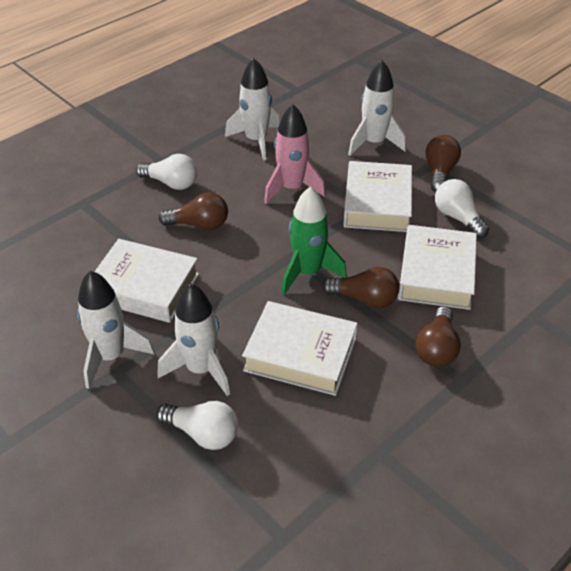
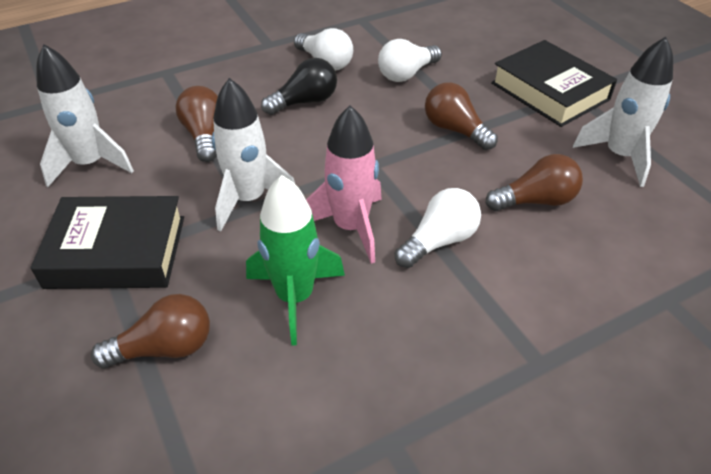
black book: none = 0 -> [31,196,184,289] [491,40,617,127] = 2
black light bulb: none = 0 -> [261,58,337,115] = 1
white book: [95,239,199,323] [242,301,358,396] [343,161,412,232] [398,225,477,310] = 4 -> none = 0
white rocket: [77,271,154,389] [157,283,230,396] [225,58,280,160] [348,60,406,156] = 4 -> [36,44,134,187] [212,78,295,231] [573,37,673,187] = 3

